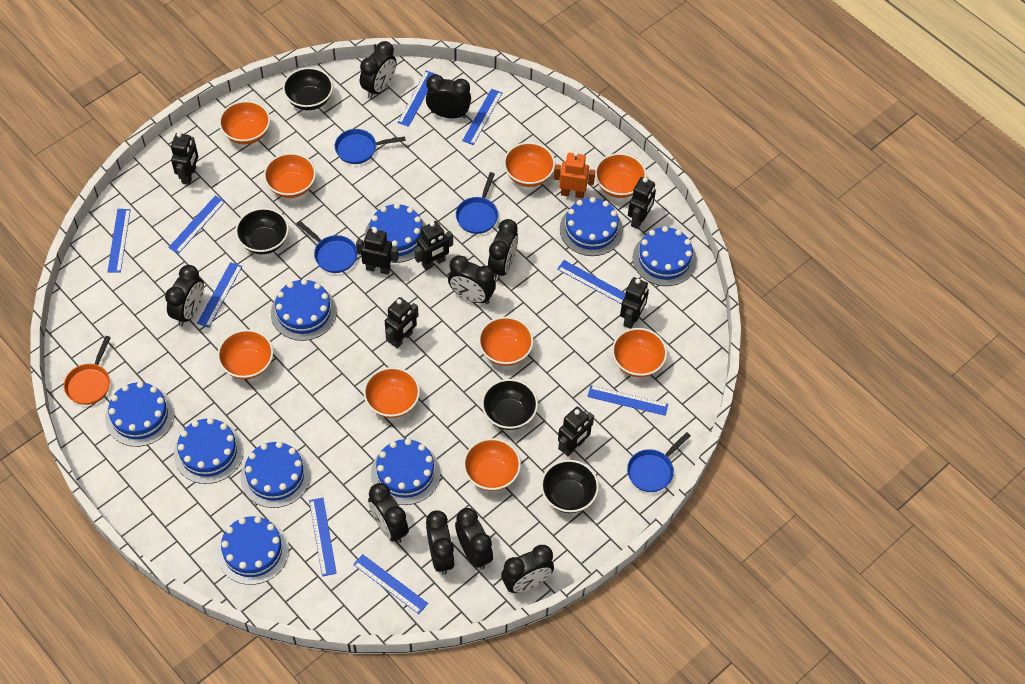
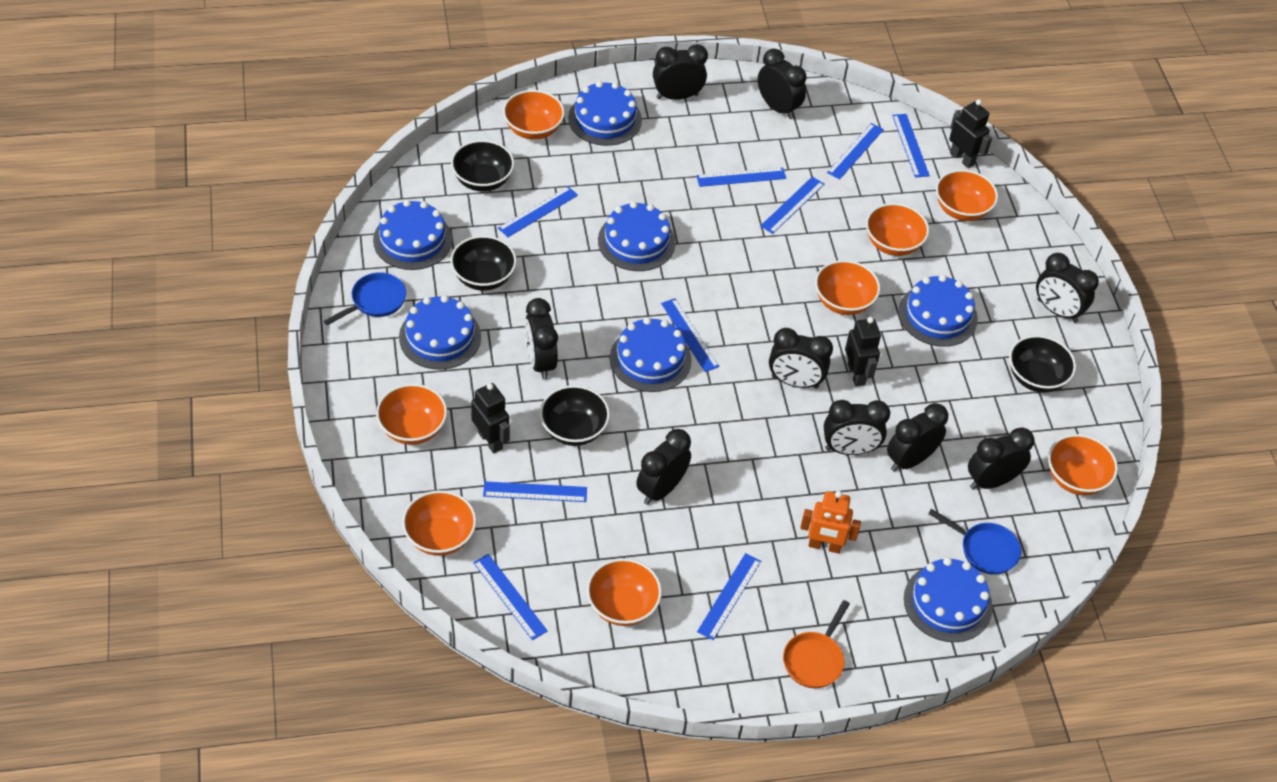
black robot: [171,132,198,185] [356,228,399,275] [385,297,419,348] [414,221,453,270] [558,407,594,456] [620,277,649,329] [628,177,656,229] = 7 -> [471,383,510,453] [845,317,881,387] [949,99,992,168] = 3
blue cake: [105,382,175,447] [174,418,244,484] [217,516,289,585] [241,441,311,508] [271,279,337,341] [365,203,426,263] [371,439,441,505] [560,197,623,256] [633,226,697,286] = 9 -> [373,200,452,270] [399,295,481,370] [568,81,642,146] [598,201,676,271] [610,317,692,392] [899,275,978,347] [904,557,993,642] = 7
blue pan: [297,221,358,273] [335,129,406,164] [456,172,498,234] [627,432,691,492] = 4 -> [323,272,406,325] [928,509,1021,575] = 2
orange bowl: [217,329,273,379] [219,101,270,145] [264,153,316,198] [363,367,420,418] [463,438,521,491] [478,317,534,366] [504,142,555,187] [595,153,647,198] [612,328,667,377] = 9 -> [376,384,447,445] [402,490,477,556] [503,90,565,140] [587,558,662,626] [815,260,880,315] [866,203,929,256] [936,170,998,221] [1048,434,1118,495] = 8

